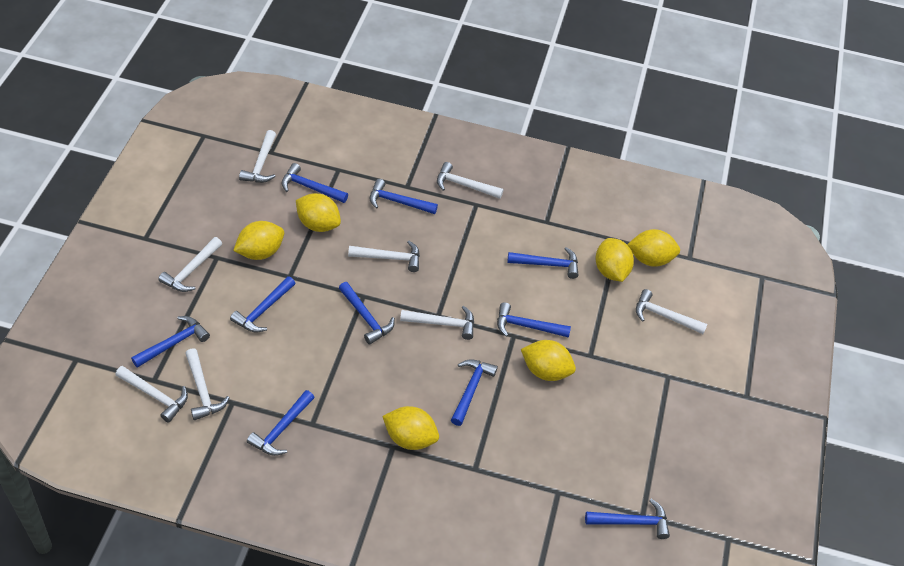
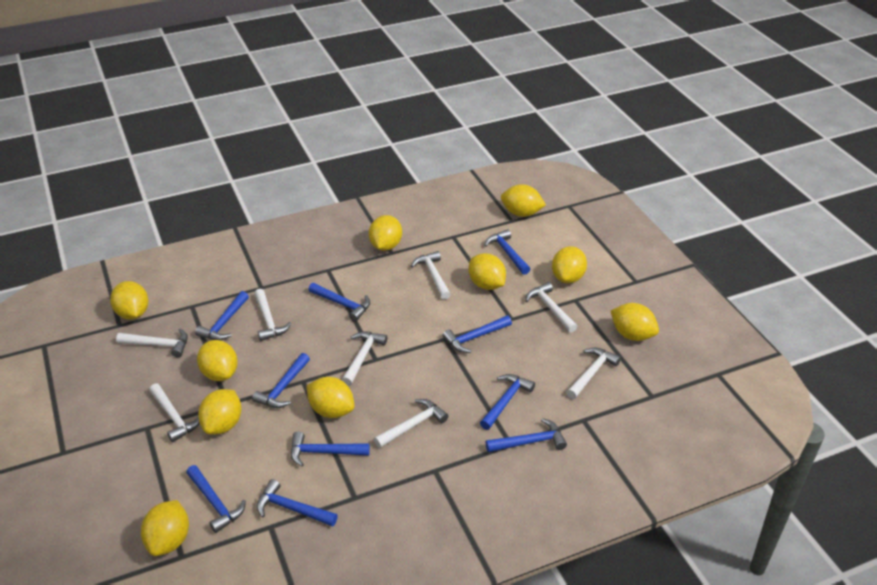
yellow lemon: [233,221,284,260] [296,193,341,232] [382,406,439,450] [521,340,576,381] [595,238,634,282] [627,229,680,267] = 6 -> [110,281,148,320] [141,500,189,556] [197,340,238,381] [198,389,241,435] [306,377,354,418] [369,215,402,251] [468,253,506,290] [501,184,546,217] [552,246,587,283] [611,303,659,341] = 10

